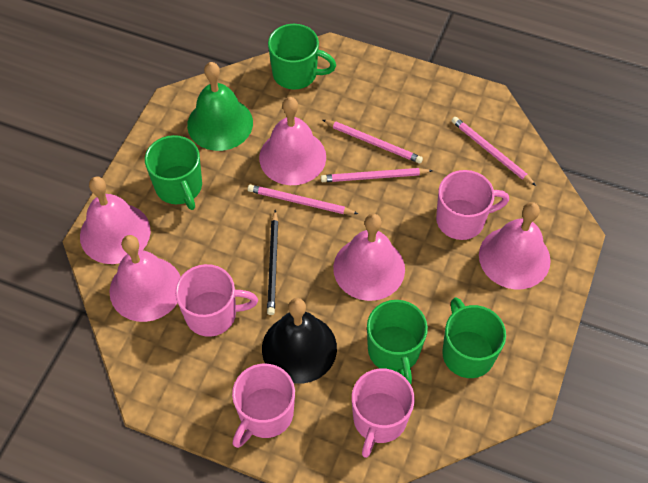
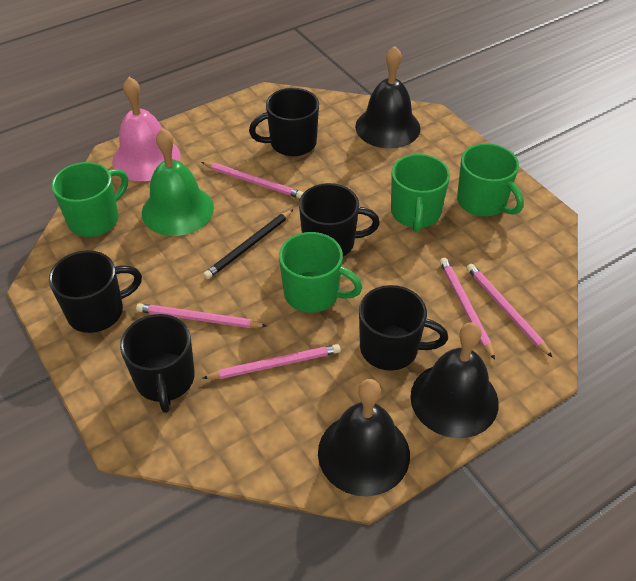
black bell: [262,298,337,384] = 1 -> [318,379,410,497] [355,46,420,149] [410,322,499,438] = 3
black mug: none = 0 -> [49,250,142,333] [120,314,195,413] [249,88,319,156] [299,183,380,256] [359,285,448,371] = 5
pink bell: [80,176,151,264] [110,235,180,322] [259,97,326,185] [333,214,405,301] [479,202,551,289] = 5 -> [112,77,181,181] = 1
pink mug: [175,264,258,337] [232,364,295,448] [352,368,415,458] [436,170,509,240] = 4 -> none = 0
pink pencil: [248,184,358,214] [321,168,433,182] [323,120,423,163] [452,117,536,186] = 4 -> [136,303,267,328] [201,162,303,199] [202,344,340,379] [440,257,495,360] [467,263,552,357] = 5

